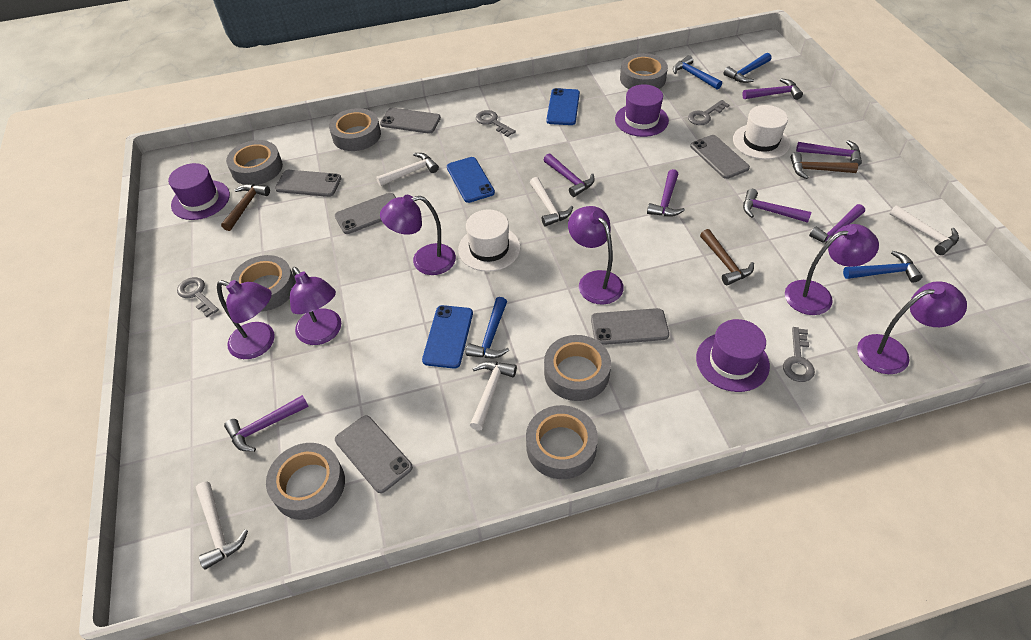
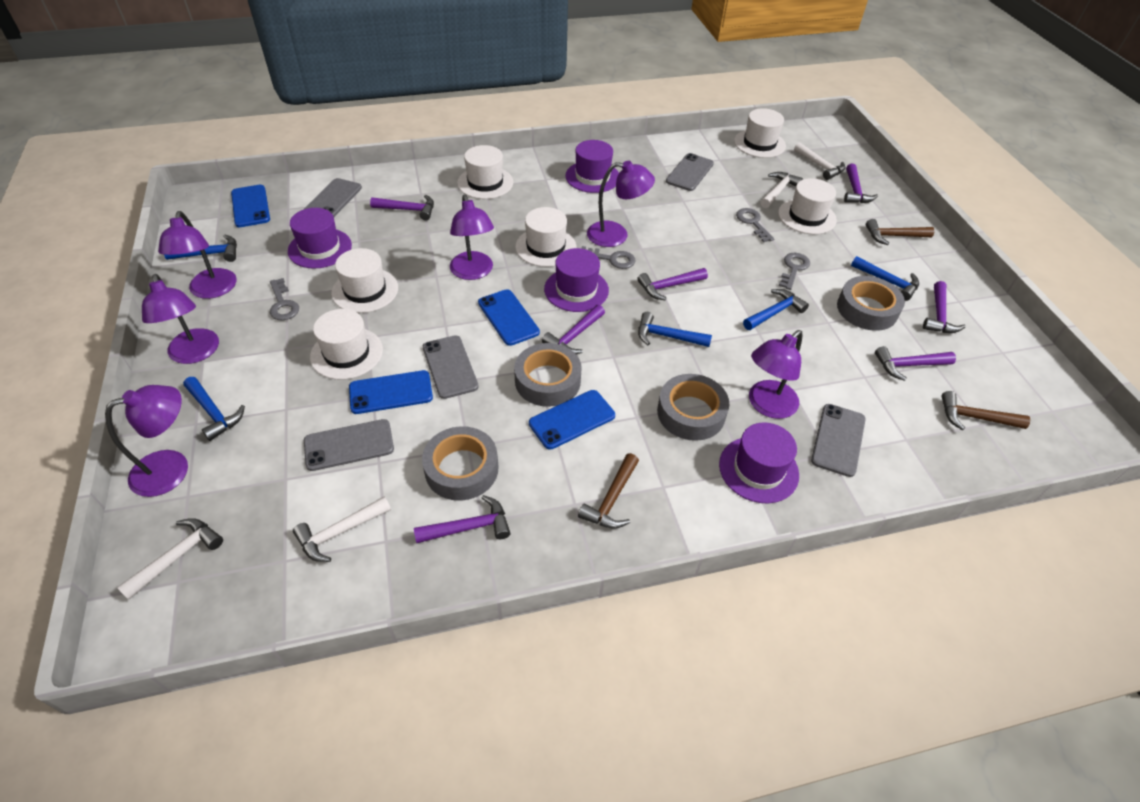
blue hammer: [466,297,509,358] [673,55,722,90] [723,53,771,83] [843,251,922,283] = 4 -> [164,235,237,262] [183,377,245,441] [638,312,712,347] [743,289,809,330] [851,256,919,301] = 5
blue phone: [422,305,473,369] [447,157,495,203] [546,88,580,125] = 3 -> [231,185,270,227] [349,370,433,414] [478,289,540,346] [529,390,615,450] = 4
grey phone: [275,170,341,197] [335,193,396,234] [335,415,413,493] [380,108,441,134] [591,308,669,345] [690,135,750,179] = 6 -> [303,178,362,217] [304,419,394,471] [423,335,479,399] [666,153,714,191] [811,404,866,477] = 5
grey tape: [226,140,283,185] [230,255,296,312] [266,443,345,520] [329,108,381,151] [526,405,598,479] [544,335,611,401] [620,53,668,89] = 7 -> [422,426,499,501] [514,343,582,407] [657,374,730,441] [837,276,905,331] = 4
purple hat: [168,163,230,220] [615,85,669,137] [696,319,770,392] = 3 -> [288,208,352,268] [544,248,609,312] [565,140,619,193] [719,422,799,503] = 4
white hammer: [196,482,248,569] [376,153,439,186] [470,361,517,431] [530,177,573,227] [889,205,959,255] = 5 -> [117,518,223,600] [293,497,391,562] [761,172,803,208] [794,142,845,180] = 4
white hat: [458,209,520,272] [733,105,790,160] = 2 -> [310,309,383,380] [331,248,398,313] [457,145,513,199] [515,207,576,267] [734,108,786,158] [778,178,837,234] = 6

